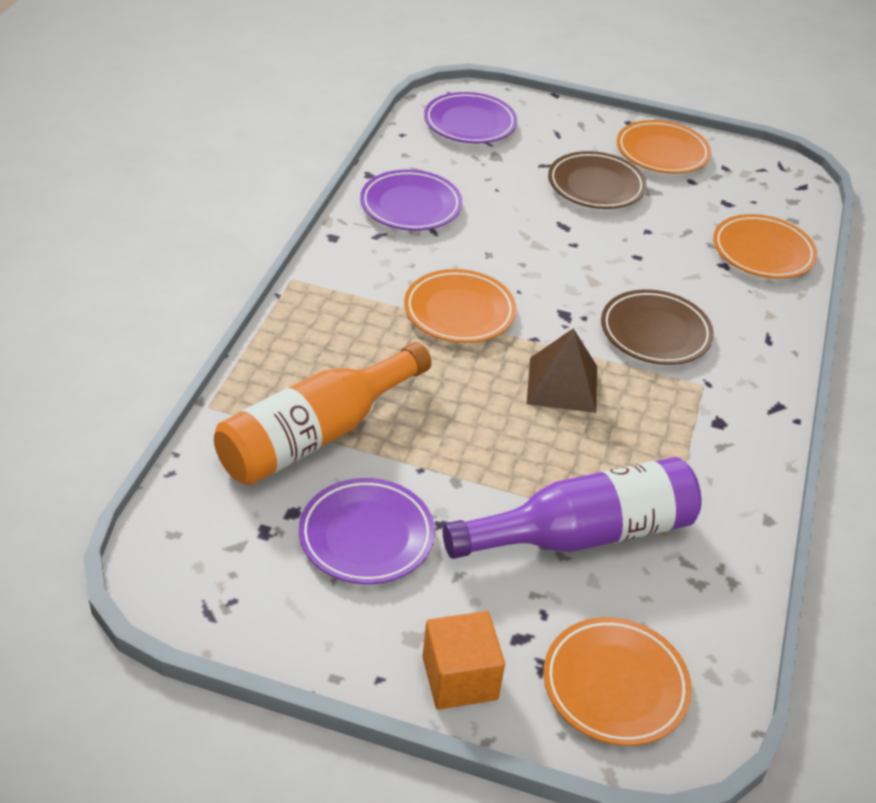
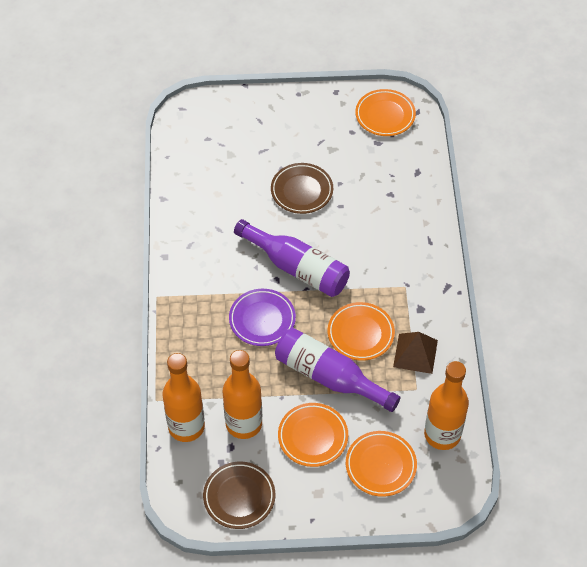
orange bottle: [214,342,432,485] = 1 -> [162,353,205,442] [223,350,262,439] [424,361,469,450] = 3
orange cube: [422,611,505,710] = 1 -> none = 0
purple bottle: [443,457,702,559] = 1 -> [234,219,350,297] [275,328,400,412] = 2
purple plate: [299,478,435,584] [360,169,462,231] [424,92,517,143] = 3 -> [229,289,296,346] = 1

